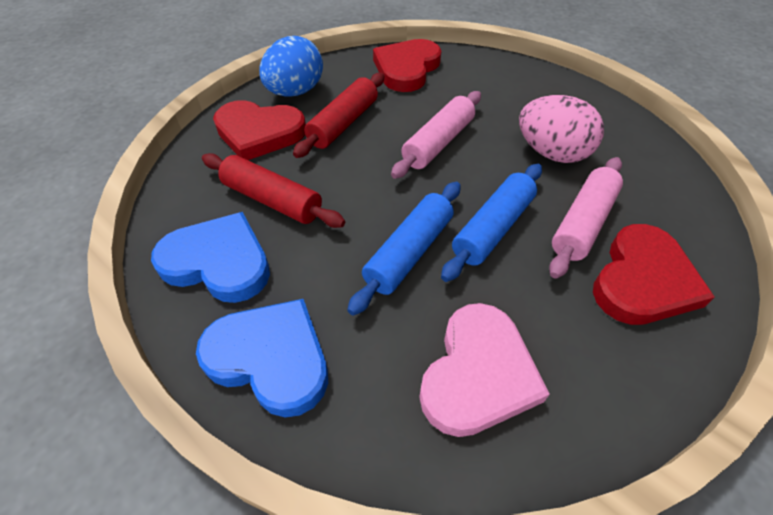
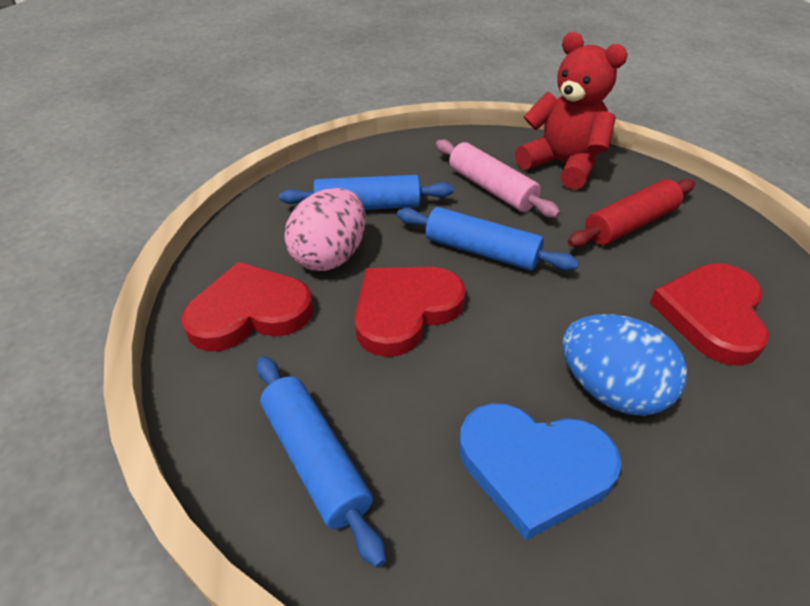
blue heart: [151,212,270,303] [196,299,328,418] = 2 -> [459,403,622,540] = 1
blue rolling pin: [347,182,461,316] [441,164,542,282] = 2 -> [256,356,386,568] [279,175,454,210] [397,207,579,271] = 3
pink heart: [419,303,550,437] = 1 -> none = 0
pink rolling pin: [391,91,481,179] [549,157,623,279] = 2 -> [436,139,560,218] = 1
red rolling pin: [202,153,345,228] [293,73,385,158] = 2 -> [568,179,695,247] = 1
red teddy bear: none = 0 -> [515,32,628,190] = 1

